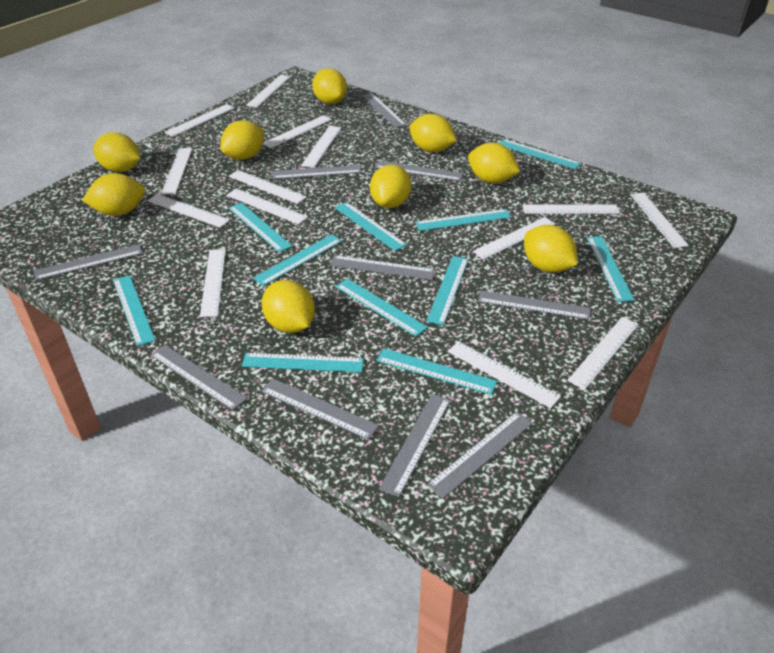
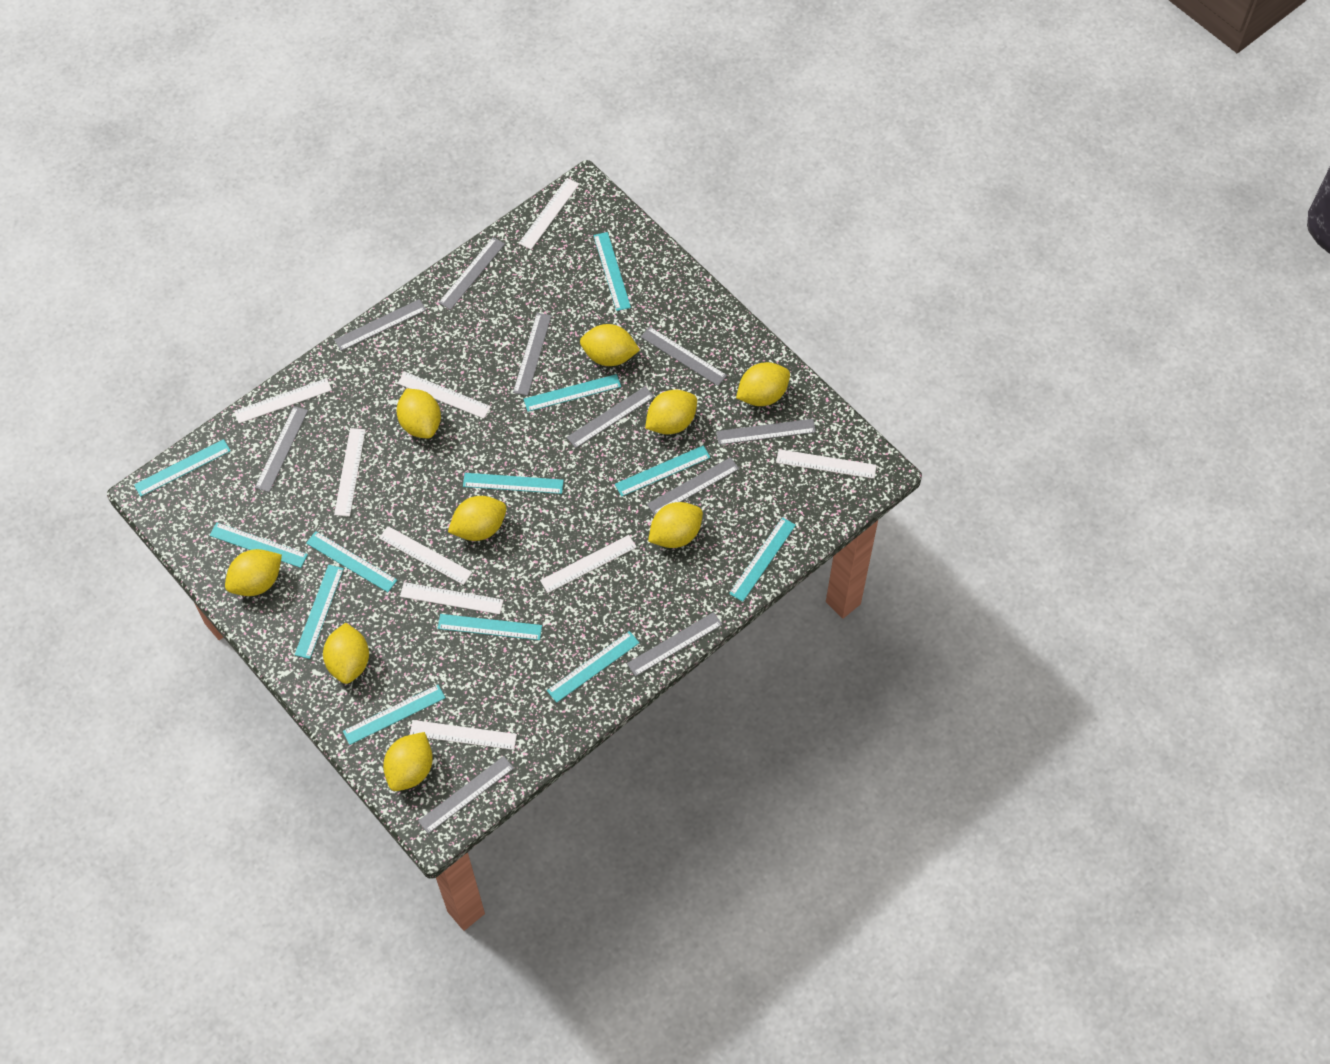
turquoise ruler: [113,275,155,346] [229,203,292,252] [242,353,364,372] [253,234,342,286] [335,202,407,251] [336,278,428,336] [376,348,497,395] [415,209,511,231] [426,256,468,325] [499,139,581,169] [587,236,634,302] = 11 -> [134,439,231,497] [209,522,308,568] [294,565,344,659] [306,531,397,592] [343,685,445,745] [438,614,542,640] [463,473,564,494] [524,374,621,412] [547,631,639,703] [593,232,631,311] [615,445,710,497] [729,517,796,602] = 12
white ruler: [147,194,230,228] [161,148,192,194] [164,104,235,137] [200,249,226,317] [227,188,308,224] [229,170,307,204] [246,75,291,108] [263,115,332,148] [301,126,341,168] [448,341,561,408] [473,217,555,259] [523,205,620,214] [567,317,639,390] [630,192,689,248] = 14 -> [234,378,332,424] [334,428,366,516] [379,526,472,585] [397,372,491,419] [400,582,503,614] [410,720,517,750] [519,178,579,250] [540,535,637,593] [776,449,877,479] = 9

